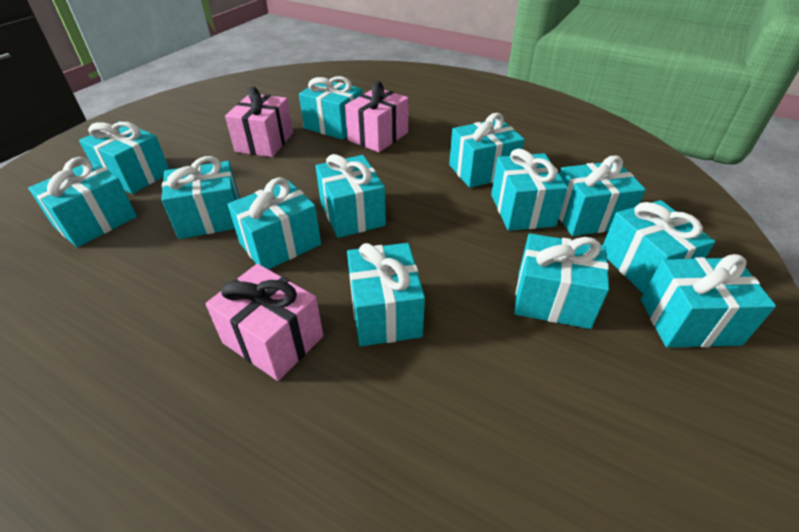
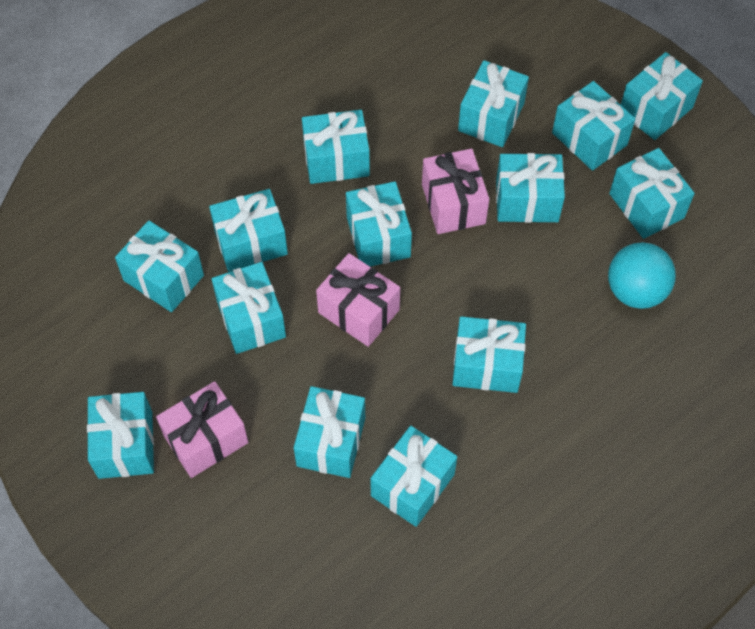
turquoise ball: none = 0 -> [608,242,676,309] = 1
turquoise gift: [28,157,137,247] [79,121,169,194] [161,156,240,239] [227,177,321,269] [299,76,362,140] [315,154,386,238] [347,243,425,346] [449,113,525,188] [491,148,568,231] [514,233,609,329] [559,156,646,236] [603,200,715,293] [641,254,776,348] = 13 -> [87,392,154,479] [115,220,204,312] [209,189,288,272] [212,262,286,354] [294,386,365,478] [302,110,370,184] [346,181,412,266] [370,426,457,527] [452,316,526,393] [458,60,529,147] [496,153,565,223] [552,81,635,171] [609,148,695,239] [621,52,703,140] = 14

